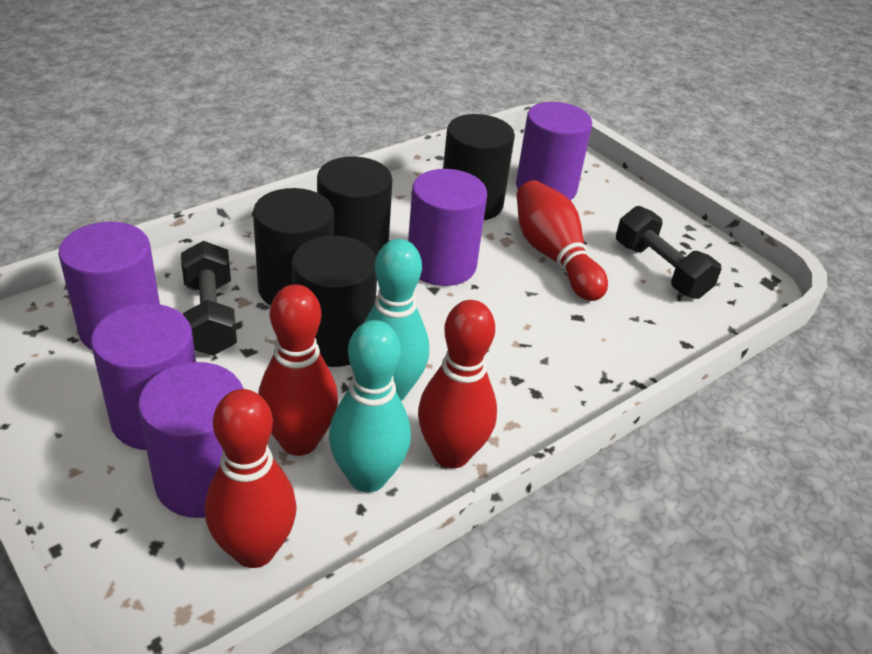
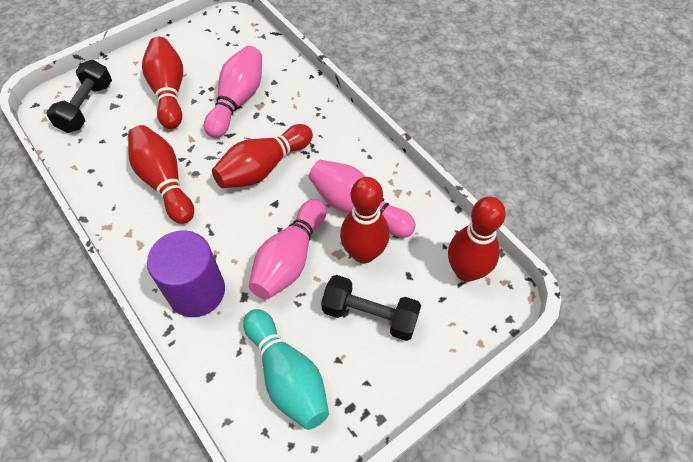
black cylinder: [253,188,334,306] [292,236,377,367] [317,156,393,257] [443,114,515,220] = 4 -> none = 0
pink bowling pin: none = 0 -> [204,46,262,138] [249,199,326,299] [308,160,416,238] = 3
purple cylinder: [58,222,160,350] [91,303,196,450] [138,362,244,518] [408,169,487,286] [516,102,592,201] = 5 -> [147,230,225,317] = 1
red bowling pin: [205,389,297,568] [259,284,338,456] [418,300,497,468] [517,180,608,301] = 4 -> [128,125,194,224] [142,37,183,129] [212,124,313,188] [340,177,389,263] [448,197,506,282] = 5
turquoise bowling pin: [329,320,411,493] [364,239,429,401] = 2 -> [243,309,329,430] = 1

